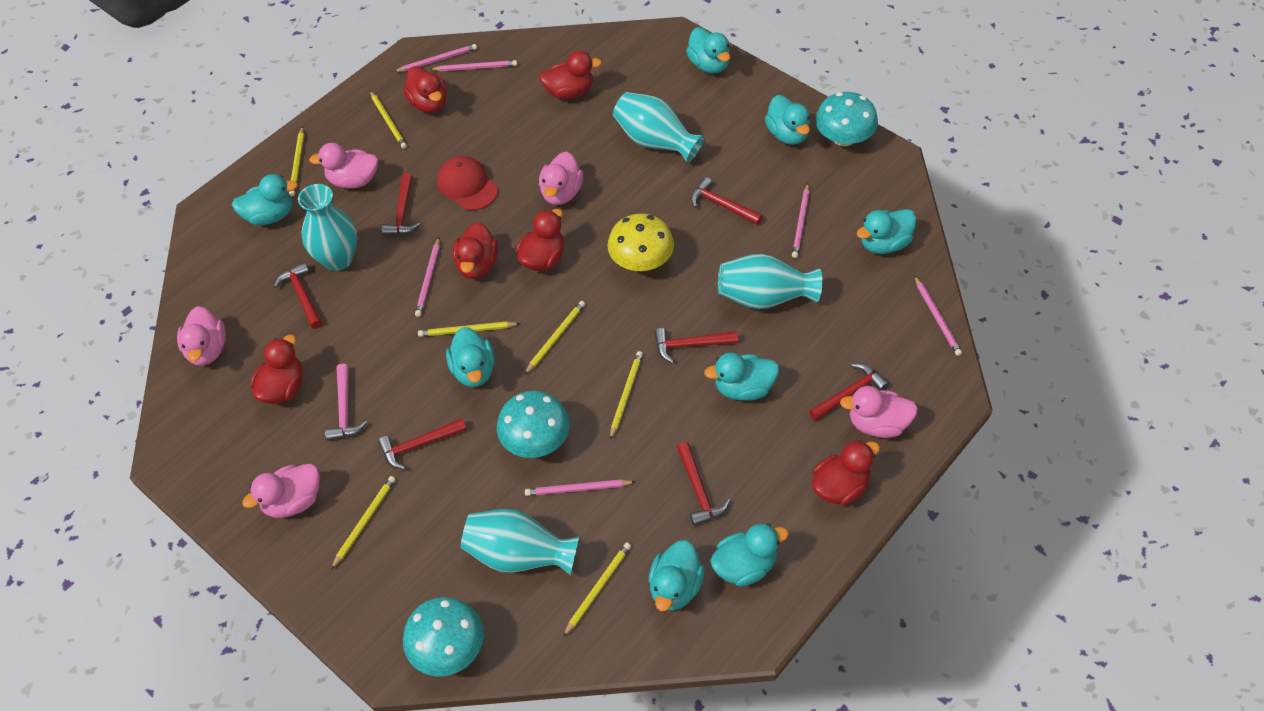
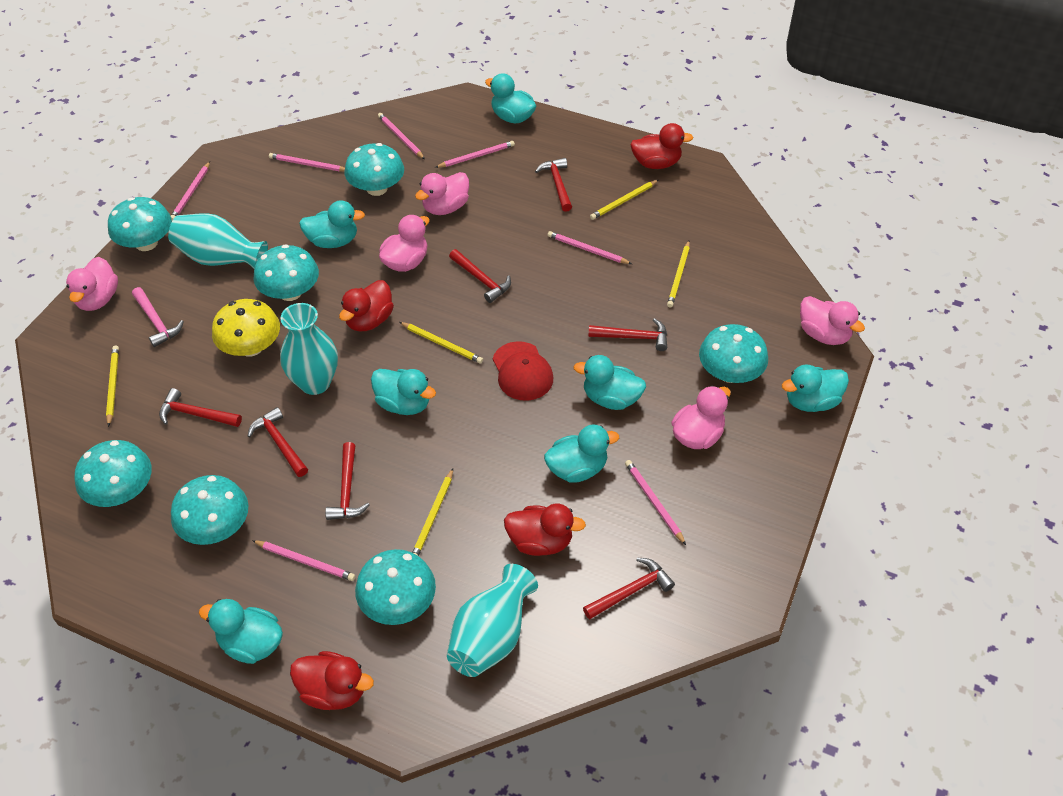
pink pencil: [394,44,477,72] [415,237,440,317] [429,60,517,71] [525,479,635,496] [792,184,809,258] [914,275,962,356] = 6 -> [171,162,210,221] [252,540,355,581] [269,153,345,172] [378,113,425,159] [435,141,515,168] [548,231,632,264] [625,460,686,545] = 7
red duck: [250,335,303,404] [403,66,447,113] [453,222,498,279] [515,209,564,271] [539,51,602,99] [812,440,880,505] = 6 -> [290,651,374,710] [339,280,394,331] [504,504,586,556] [630,123,693,169] = 4
turquoise duck: [232,174,298,225] [446,327,495,387] [649,540,705,611] [686,27,730,74] [704,353,779,401] [710,523,789,587] [765,95,810,145] [857,209,916,254] = 8 -> [199,599,283,664] [299,200,365,248] [371,369,436,415] [485,73,536,124] [544,424,619,483] [573,355,646,410] [782,365,849,412] = 7
turquoise mushroom: [403,597,484,676] [497,391,570,458] [815,92,878,146] = 3 -> [74,440,152,507] [108,197,172,251] [171,475,249,545] [253,244,319,301] [345,143,404,196] [355,549,436,625] [699,324,768,383] = 7
turquoise vase: [298,184,357,271] [460,509,579,575] [613,92,704,163] [718,254,823,309] = 4 -> [168,213,268,269] [280,303,338,395] [447,564,538,677] = 3
yellow pencil: [289,126,304,196] [331,476,396,570] [370,91,407,149] [418,321,520,337] [524,301,585,375] [563,543,631,637] [610,351,643,440] = 7 -> [106,346,119,427] [399,322,483,364] [412,469,453,556] [590,180,658,220] [667,241,690,307] = 5

